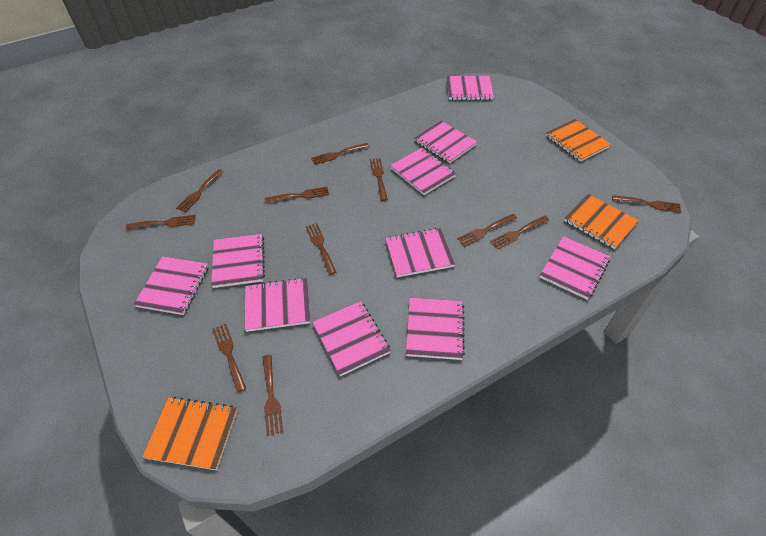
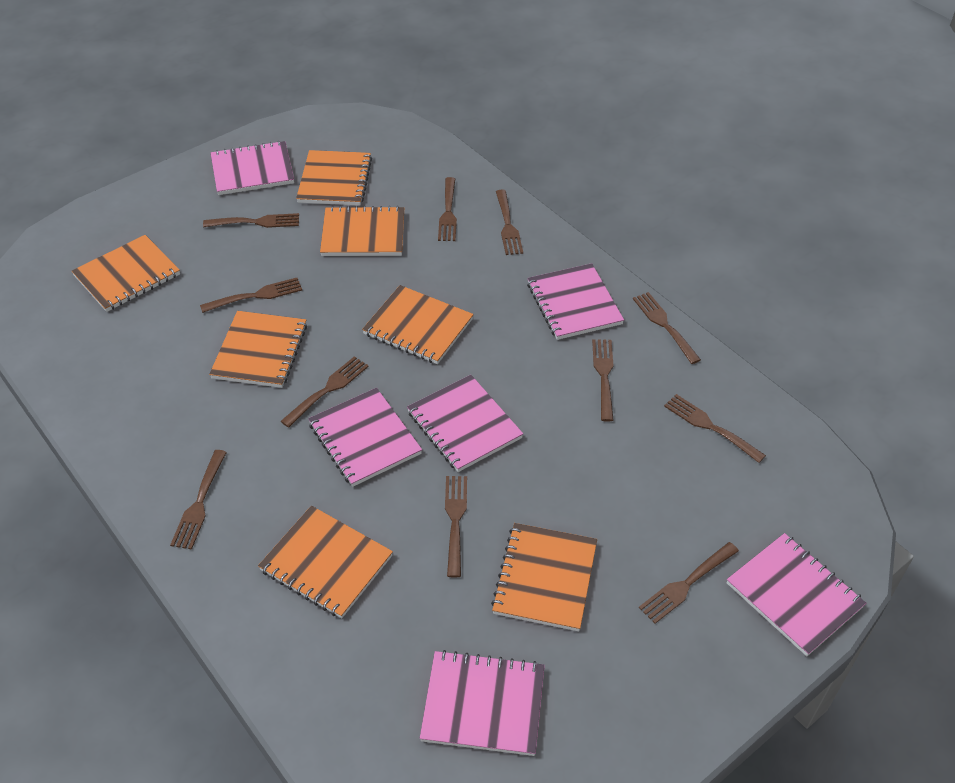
orange notebook: [142,397,238,470] [546,119,611,162] [564,194,639,249] = 3 -> [72,235,180,312] [209,311,307,388] [258,506,393,618] [296,150,372,205] [320,206,404,256] [362,285,474,364] [491,523,597,631] = 7
pink notebook: [134,256,209,315] [211,234,265,288] [244,278,311,332] [312,301,391,376] [385,228,455,277] [390,148,456,195] [406,298,465,360] [414,121,477,163] [446,76,494,100] [540,236,610,300] = 10 -> [211,141,294,195] [308,388,422,487] [407,375,523,472] [420,650,545,756] [527,263,624,340] [727,533,866,656] = 6

